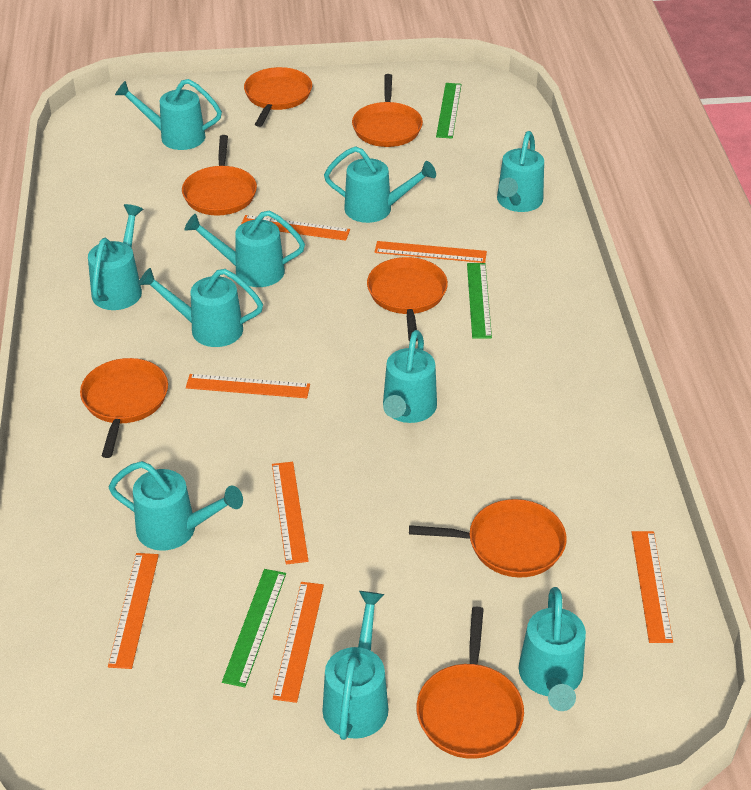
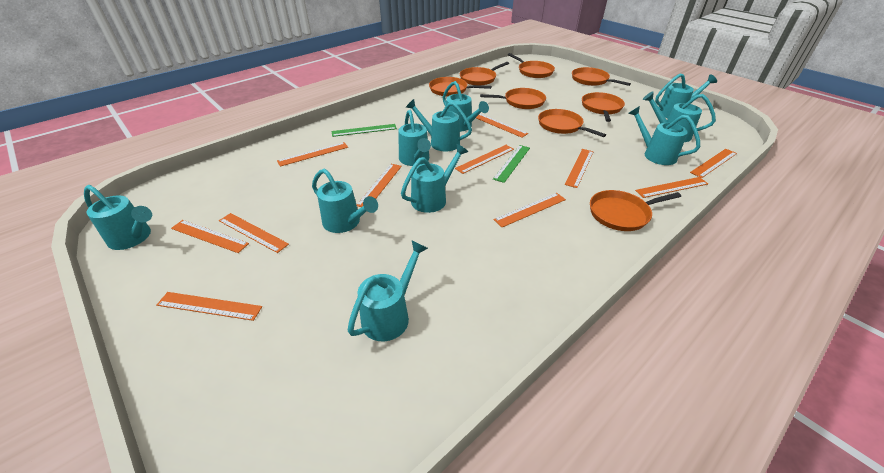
green ruler: [222,569,286,687] [436,83,461,139] [467,263,492,339] = 3 -> [332,124,397,137] [493,145,530,183] = 2
orange pan: [80,358,168,458] [182,135,257,215] [244,67,312,127] [352,74,423,147] [367,257,448,341] [409,499,567,578] [416,607,524,759] = 7 -> [429,77,492,97] [460,62,509,85] [480,88,546,109] [508,53,555,78] [538,109,606,137] [572,67,631,86] [582,92,625,122] [590,190,681,231] = 8
orange ruler: [108,553,159,669] [186,374,310,398] [241,215,350,241] [272,462,309,564] [273,582,324,703] [374,241,487,263] [632,531,673,643] = 7 -> [157,292,262,321] [171,220,249,253] [219,213,289,253] [277,142,348,167] [357,164,402,207] [455,145,514,174] [476,114,528,138] [493,193,566,227] [565,149,594,188] [635,177,708,198] [690,149,737,178] = 11

